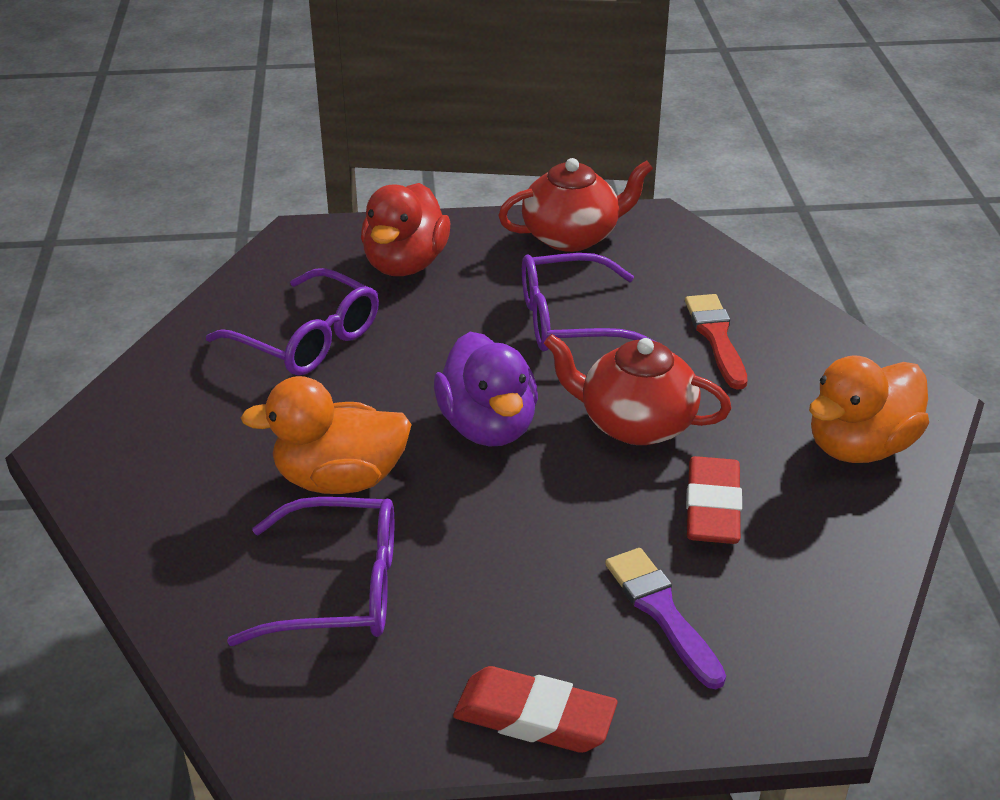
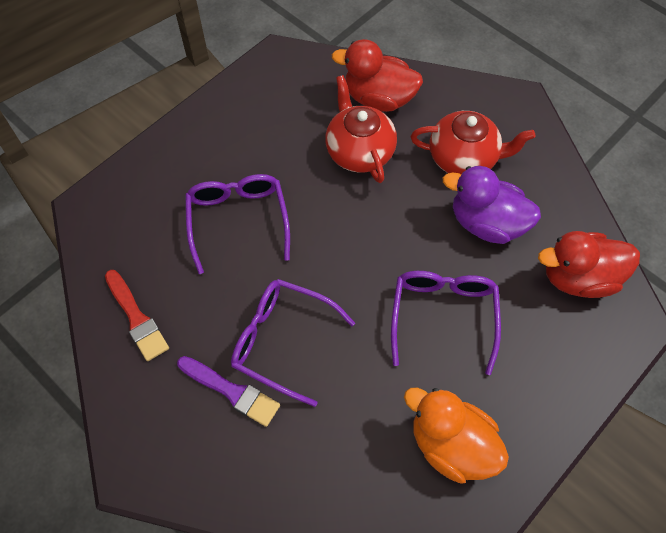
orange duck: [241,376,412,494] [809,355,929,463] = 2 -> [404,388,509,484] = 1
red duck: [361,183,450,276] = 1 -> [332,39,423,112] [538,231,640,298] = 2
red eraser: [453,666,618,753] [686,456,742,544] = 2 -> none = 0

